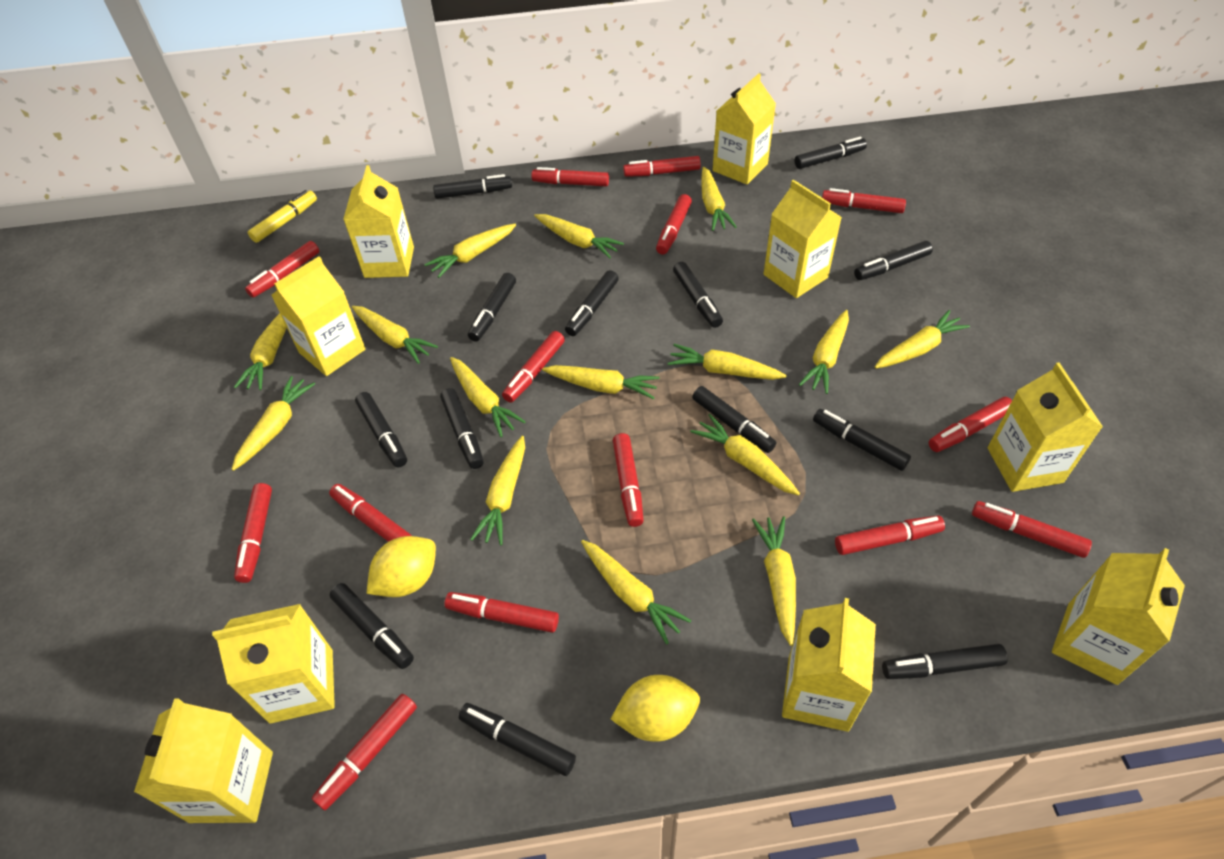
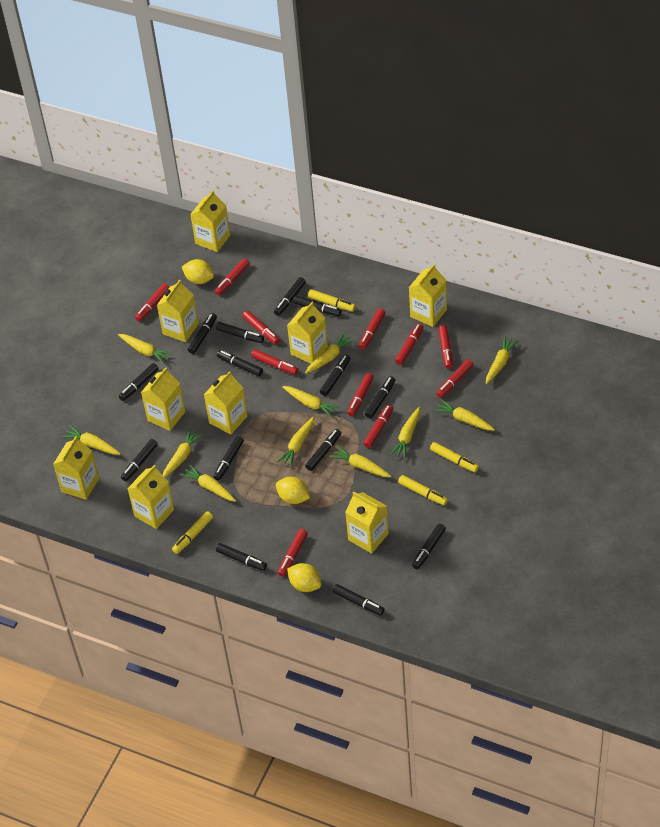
black marker: [329,583,414,669] [355,392,407,467] [433,174,512,199] [440,388,484,469] [458,703,576,776] [468,273,516,342] [565,270,619,336] [673,262,723,328] [692,386,776,453] [795,136,867,169] [813,409,911,471] [854,241,933,280] [882,644,1008,679] = 13 -> [119,363,159,401] [121,439,158,482] [188,313,217,354] [213,436,244,481] [216,322,264,343] [216,543,267,571] [217,350,263,376] [274,277,306,316] [293,295,341,316] [305,429,341,471] [320,355,351,396] [333,584,385,615] [365,376,395,418] [412,523,446,569] = 14
red marker: [234,483,272,583] [245,241,319,298] [312,694,417,810] [329,484,412,542] [445,592,559,633] [502,331,565,403] [531,167,609,186] [613,433,644,527] [623,156,701,177] [656,194,692,255] [822,188,906,213] [835,515,945,555] [929,397,1012,452] [972,501,1092,558] = 14 -> [135,284,169,322] [215,258,250,295] [242,311,280,345] [251,349,298,375] [278,529,308,577] [347,373,374,416] [359,308,386,350] [363,405,393,448] [395,324,423,365] [436,359,473,398] [438,325,453,369] = 11
yellow carrot: [232,376,315,471] [234,313,287,390] [352,306,438,364] [424,224,516,278] [450,357,526,437] [470,436,525,546] [534,214,624,258] [542,365,660,399] [581,540,691,645] [668,344,787,380] [690,414,800,496] [701,167,737,231] [752,516,796,646] [799,310,849,394] [874,310,970,369] = 15 -> [62,425,121,455] [118,334,173,364] [163,428,204,477] [180,464,236,502] [277,416,314,468] [282,386,340,418] [305,332,355,374] [330,446,391,477] [390,407,420,459] [434,399,495,431] [486,336,519,384] = 11
yellow lemon: [367,536,436,597] [611,675,700,742] = 2 -> [182,259,214,284] [276,477,310,504] [287,563,321,592] = 3
yellow marker: [248,190,317,243] = 1 -> [172,511,213,554] [308,289,356,312] [398,475,448,506] [430,442,479,472] = 4

